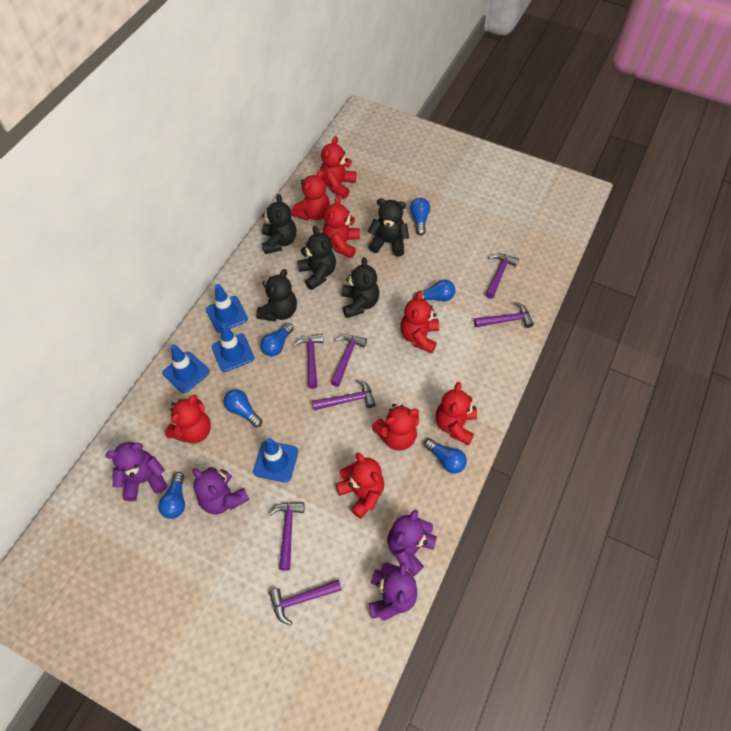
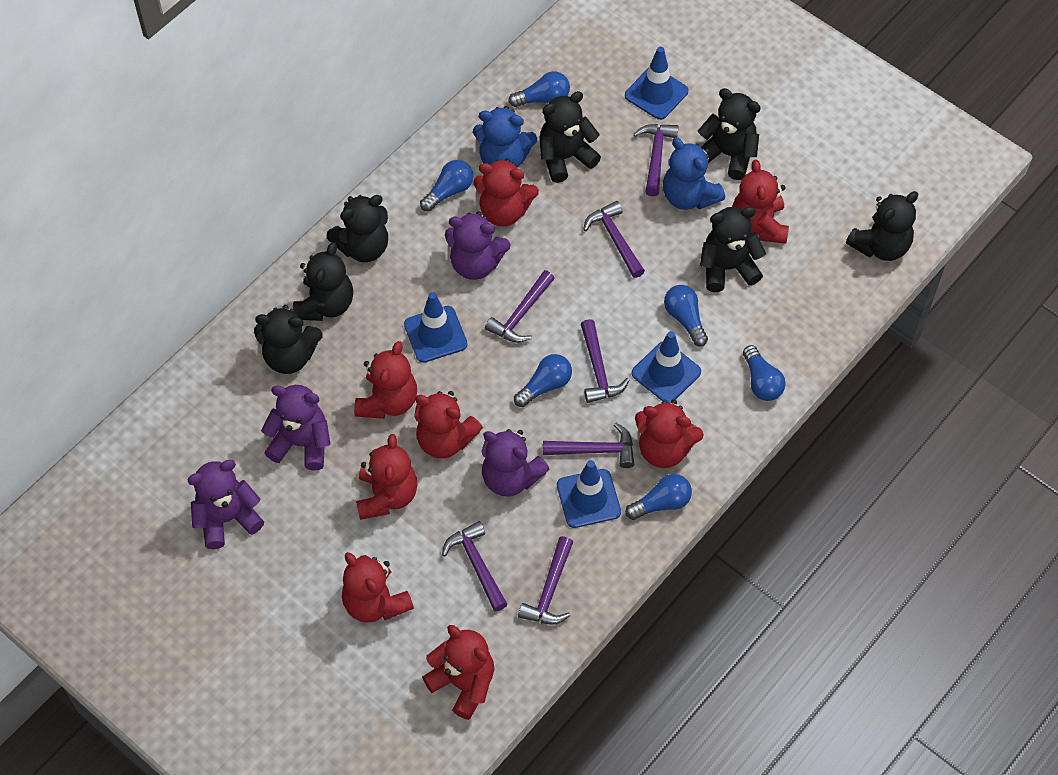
black teddy bear: [256,269,297,321] [262,194,296,254] [297,226,336,290] [341,257,379,318] [368,198,409,257] = 5 -> [254,305,322,374] [293,242,353,321] [327,195,388,262] [539,91,601,183] [698,88,761,180] [700,207,766,292] [846,191,918,261] = 7
blue teddy bear: none = 0 -> [473,106,537,168] [663,137,725,210] = 2

